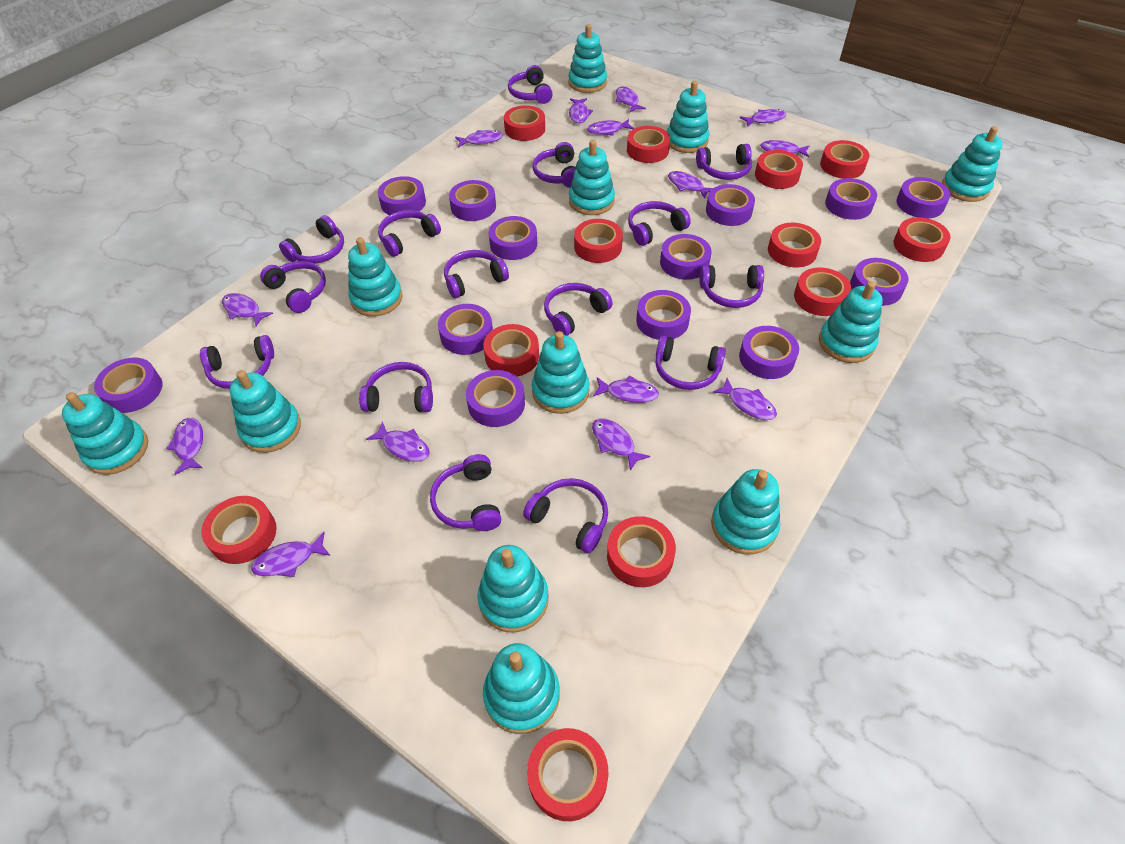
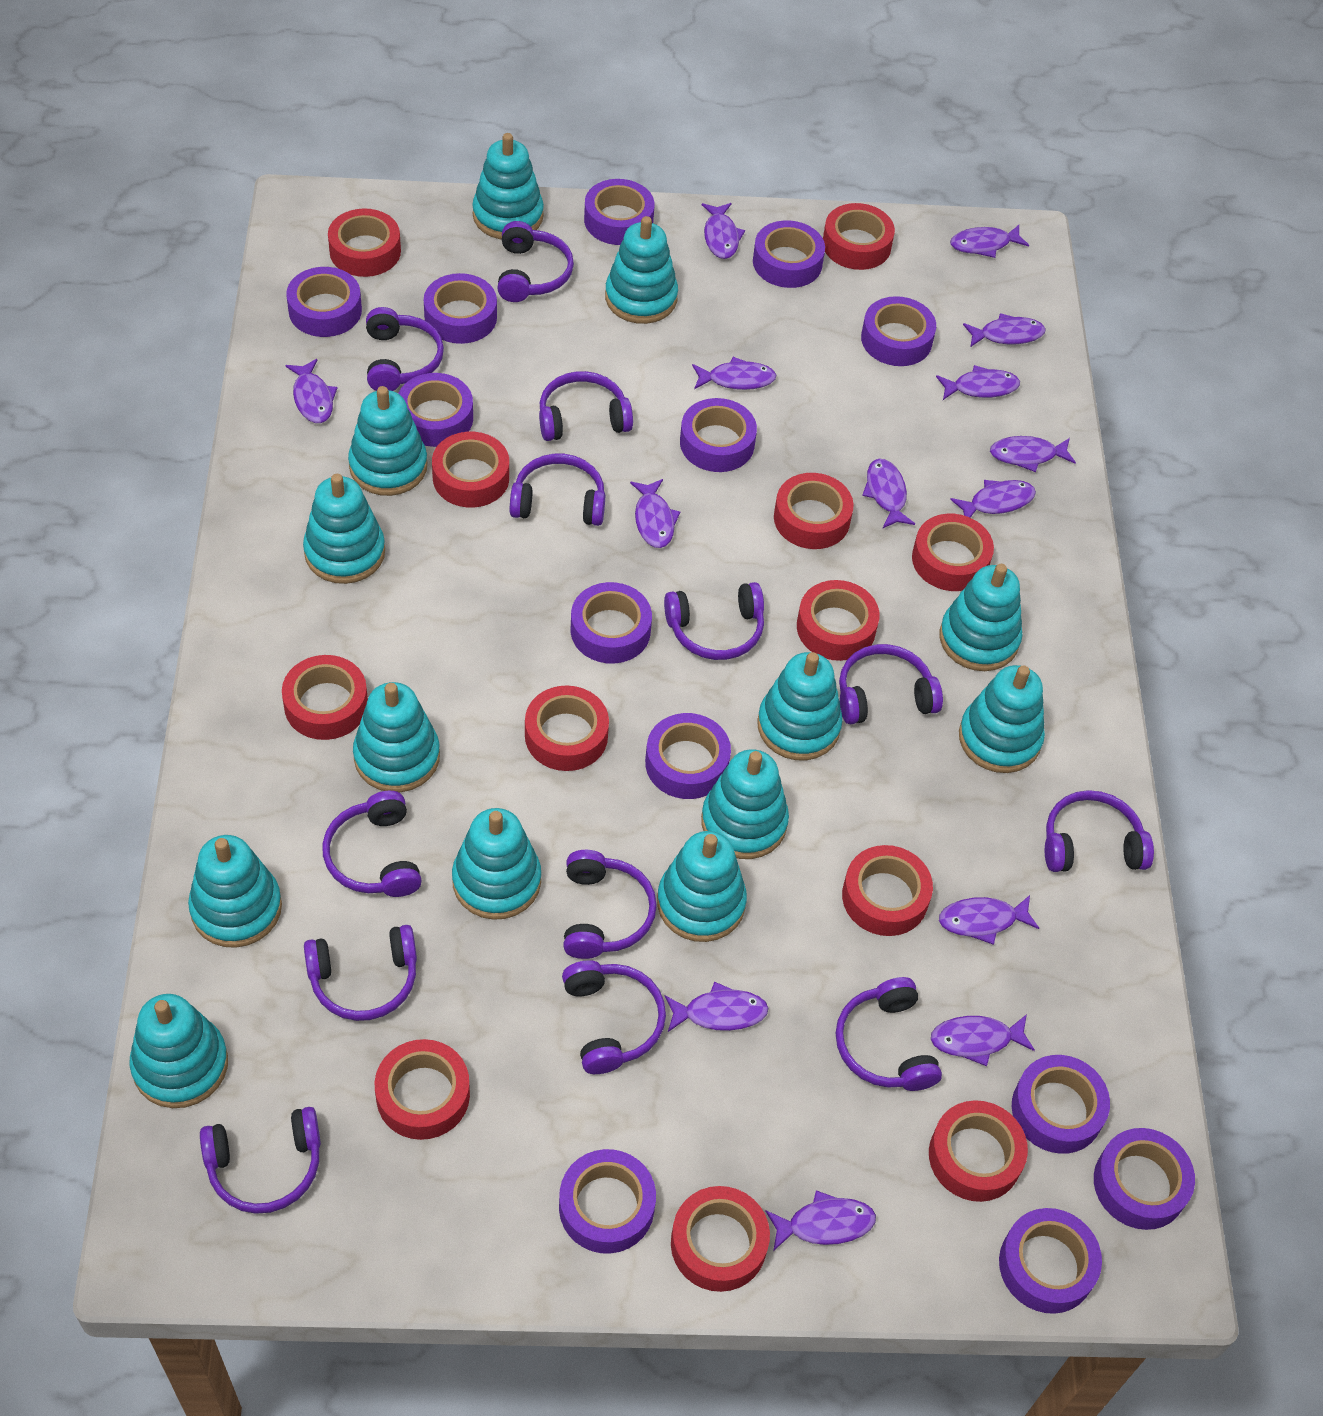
purple headphones: [200,335,274,389] [260,261,326,313] [279,215,344,264] [359,362,433,412] [378,210,441,257] [430,454,501,531] [444,250,509,298] [508,65,553,104] [523,478,608,554] [533,142,576,188] [544,283,613,336] [628,201,691,246] [655,335,726,390] [696,144,752,180] [699,265,764,308] = 15 -> [200,1107,321,1214] [304,925,417,1021] [322,791,422,897] [366,307,444,391] [497,221,574,302] [510,454,605,526] [539,371,633,441] [562,960,666,1074] [563,850,657,959] [664,582,764,660] [836,977,942,1091] [839,644,943,724] [1045,790,1154,872] = 13
turquoise stacking toy: [62,392,148,475] [229,370,301,453] [348,237,403,317] [477,545,549,633] [483,643,560,734] [532,331,590,414] [568,24,607,93] [569,140,615,215] [667,81,709,153] [711,469,780,555] [819,281,883,363] [942,126,1003,202] = 12 -> [129,994,228,1108] [188,835,282,948] [303,474,385,584] [348,386,427,496] [353,682,440,792] [452,808,541,920] [472,133,544,239] [605,216,678,324] [657,831,747,942] [701,749,789,859] [757,652,843,760] [940,564,1022,671] [959,665,1045,773] = 13

